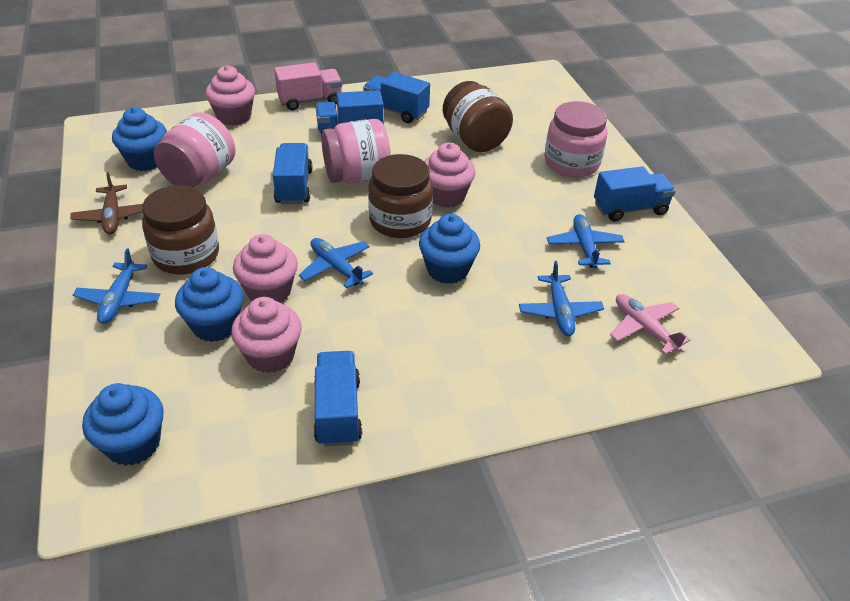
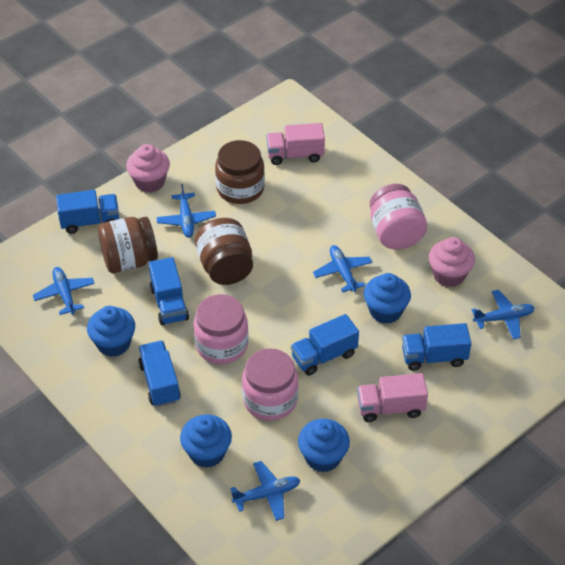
blue plane: [73,249,160,324] [299,238,373,288] [519,261,604,336] [547,214,625,268] = 4 -> [33,267,95,315] [156,184,216,238] [230,461,300,521] [313,245,372,292] [472,290,534,339] = 5
brown plane: [70,172,143,234] = 1 -> none = 0
pink cupcake: [205,65,255,126] [231,297,302,373] [233,234,298,302] [424,143,475,208] = 4 -> [126,144,170,193] [429,237,475,287] = 2
pink plane: [610,294,690,355] = 1 -> none = 0
pink truck: [274,62,342,110] = 1 -> [266,123,325,165] [357,373,428,422] = 2

